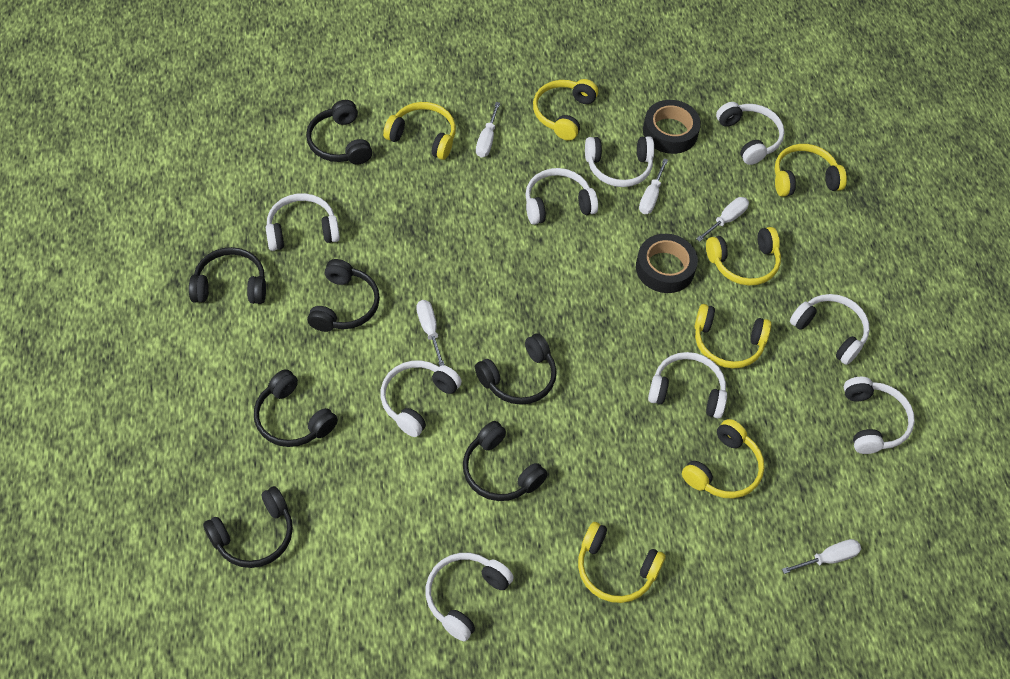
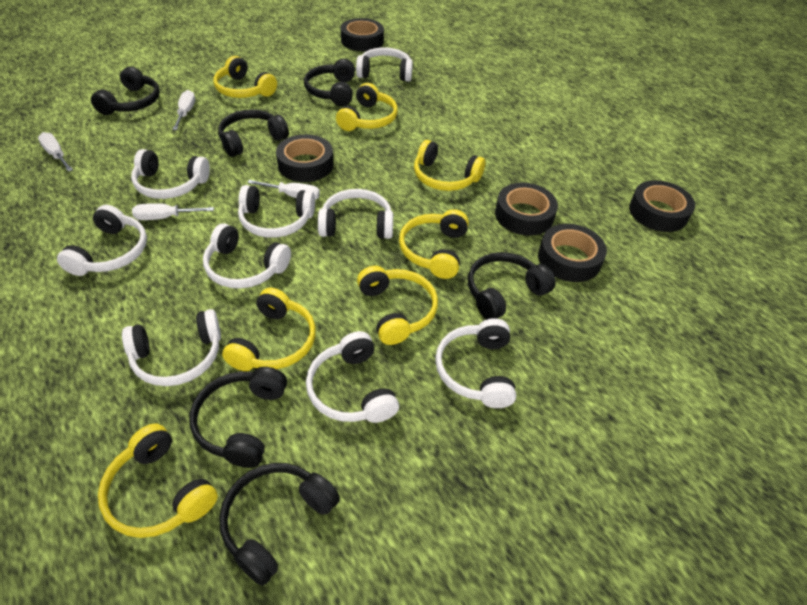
black headphones: [189,247,266,304] [203,486,293,568] [254,369,338,447] [306,100,372,165] [307,259,380,332] [463,421,548,501] [475,333,557,405] = 7 -> [91,66,160,115] [189,367,287,468] [218,109,289,157] [219,463,340,586] [304,59,355,106] [468,252,556,319] = 6
black tape: [636,234,698,293] [643,100,701,154] = 2 -> [276,134,333,182] [341,18,384,51] [495,183,558,236] [538,224,607,282] [629,180,695,232] = 5
white screwdriver: [416,300,445,366] [476,102,500,157] [639,158,668,214] [696,197,749,242] [782,539,861,574] = 5 -> [38,132,73,172] [132,203,214,220] [172,90,195,130] [247,180,320,200] = 4

